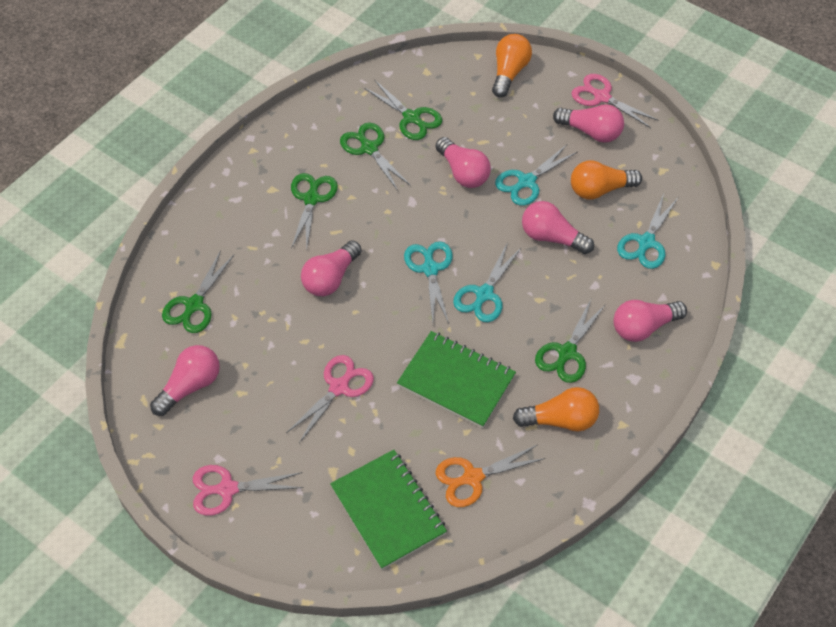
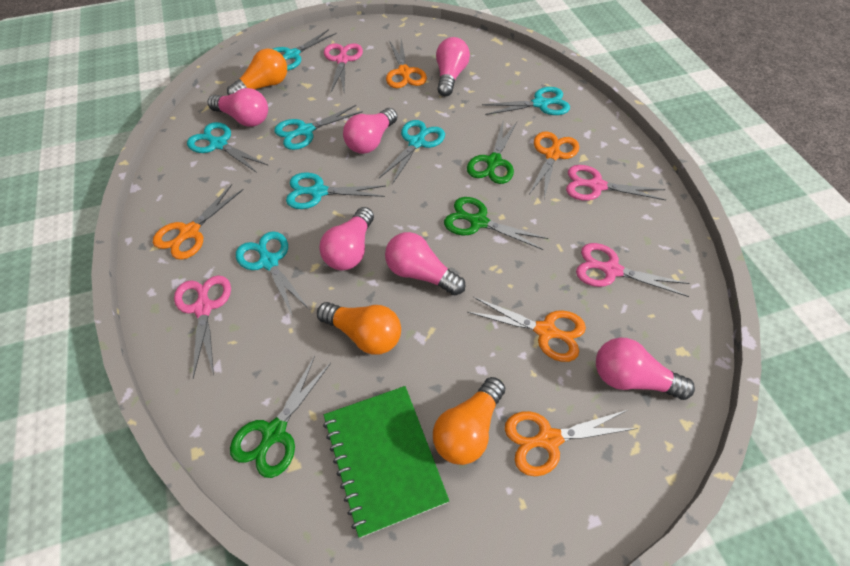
green notebook: [330,450,447,570] [397,331,516,428] = 2 -> [323,386,449,538] = 1
green scissors: [162,250,234,333] [291,173,338,251] [340,123,411,191] [364,80,442,140] [535,299,606,383] = 5 -> [230,356,331,478] [444,197,548,250] [467,119,517,184] = 3
orange scissors: [436,445,545,507] = 1 -> [153,184,244,260] [386,39,427,88] [467,297,586,362] [505,410,638,476] [530,131,579,198] = 5
pink scissors: [193,465,304,516] [286,355,374,443] [571,74,658,128] = 3 -> [174,275,231,378] [324,44,363,92] [566,165,666,201] [576,243,690,297] = 4
turquoise scissors: [404,241,453,324] [453,242,522,322] [495,145,577,206] [617,194,678,269] = 4 -> [187,122,269,173] [236,231,310,317] [273,29,337,71] [274,105,363,150] [286,172,385,209] [379,120,445,184] [482,87,570,115] = 7

